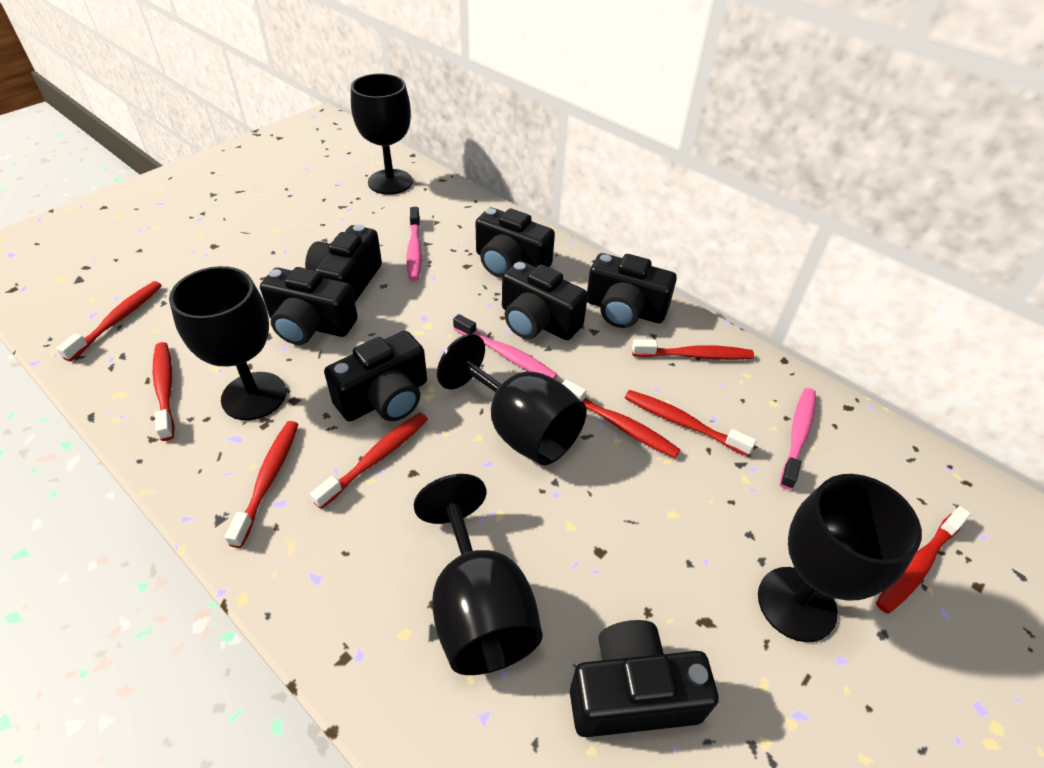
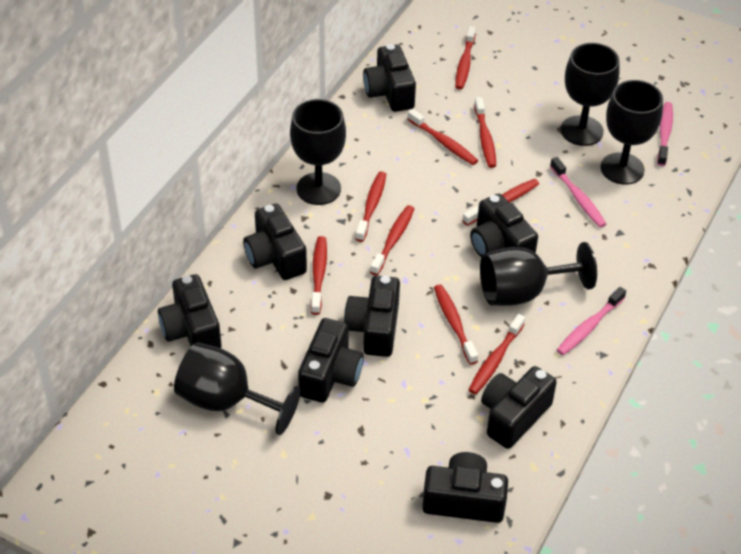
black camera: [260,267,358,345] [305,224,382,302] [324,331,427,422] [476,208,555,278] [502,261,588,340] [570,620,719,737] [587,253,677,328] = 7 -> [158,274,221,348] [243,204,307,280] [298,318,364,403] [344,276,400,357] [363,44,416,112] [422,452,508,523] [470,194,538,257] [481,366,557,449] = 8
red toothbrush: [56,281,162,361] [153,342,175,441] [225,421,298,548] [310,413,428,509] [562,379,680,458] [625,390,756,456] [632,339,754,360] [876,506,971,614] = 8 -> [311,236,327,315] [355,171,386,242] [370,205,414,275] [407,109,478,165] [434,284,478,365] [455,26,476,90] [462,179,539,226] [468,314,525,394] [474,97,496,168] = 9

